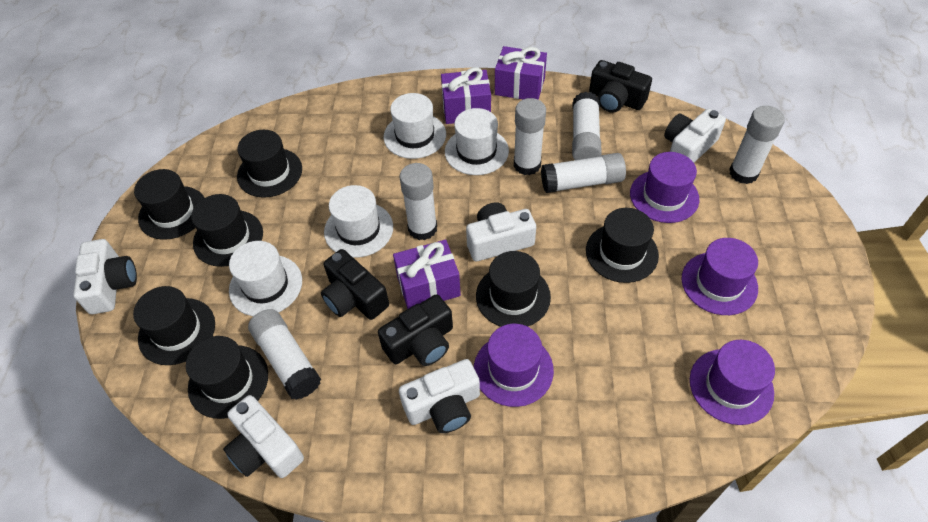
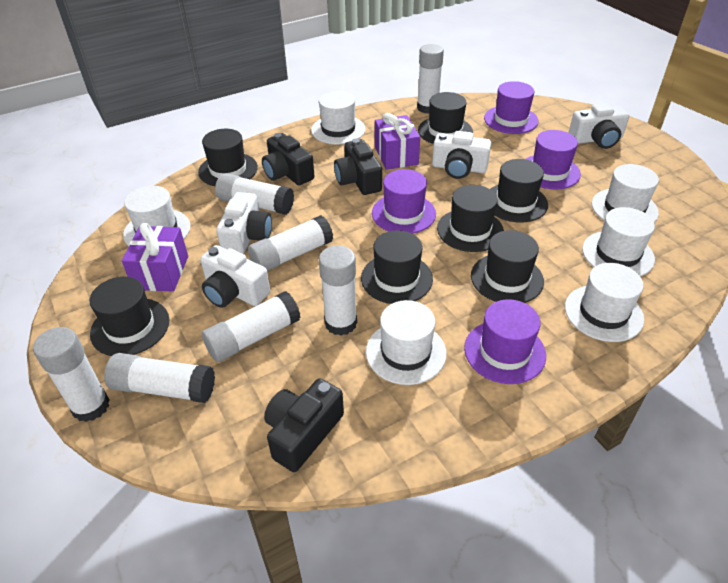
purple gift: [393,240,461,309] [441,67,491,124] [495,46,547,100] = 3 -> [122,223,188,292] [375,113,420,170] = 2
white camera: [73,239,137,314] [223,395,304,478] [399,359,480,433] [466,203,536,261] [664,108,726,163] = 5 -> [200,245,270,308] [216,192,272,254] [432,131,491,179] [569,103,629,149] = 4
white glue stick: [248,309,321,400] [399,163,437,240] [514,98,546,175] [541,153,626,193] [572,92,602,160] [729,106,785,184] = 6 -> [33,327,110,422] [104,353,215,403] [202,291,301,362] [215,173,294,215] [248,215,333,271] [319,245,357,336] [417,44,444,114] = 7
white hat: [229,241,302,316] [324,185,393,258] [384,93,446,159] [445,108,509,175] = 4 -> [123,186,191,246] [311,91,366,145] [366,300,447,385] [565,263,644,342] [582,207,655,276] [592,164,659,223] = 6

